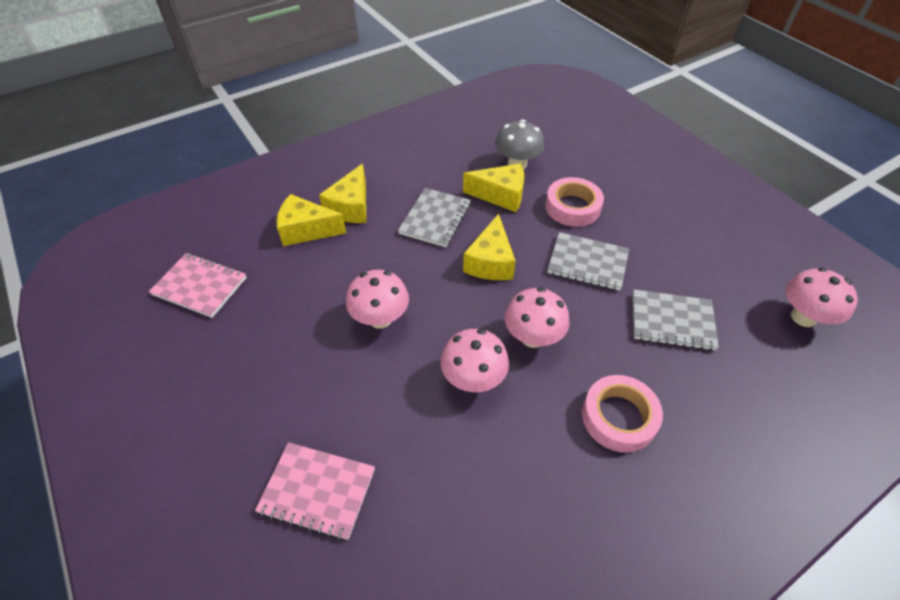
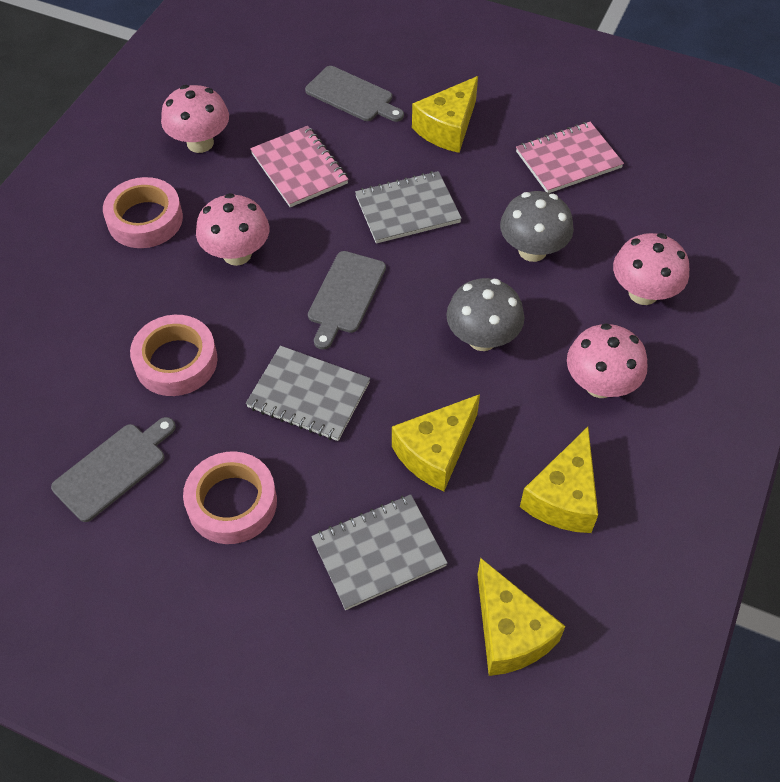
grey cutting board: none = 0 -> [51,417,176,522] [305,66,404,122] [308,251,386,350] = 3
grey mushroom: [495,120,544,169] = 1 -> [446,278,524,351] [500,191,574,262] = 2
pink tape: [545,177,604,227] [582,375,663,453] = 2 -> [103,177,183,248] [130,315,218,396] [183,451,277,544] = 3

